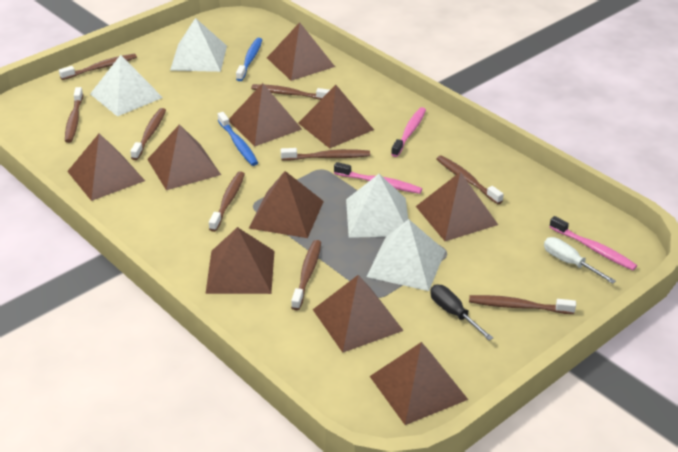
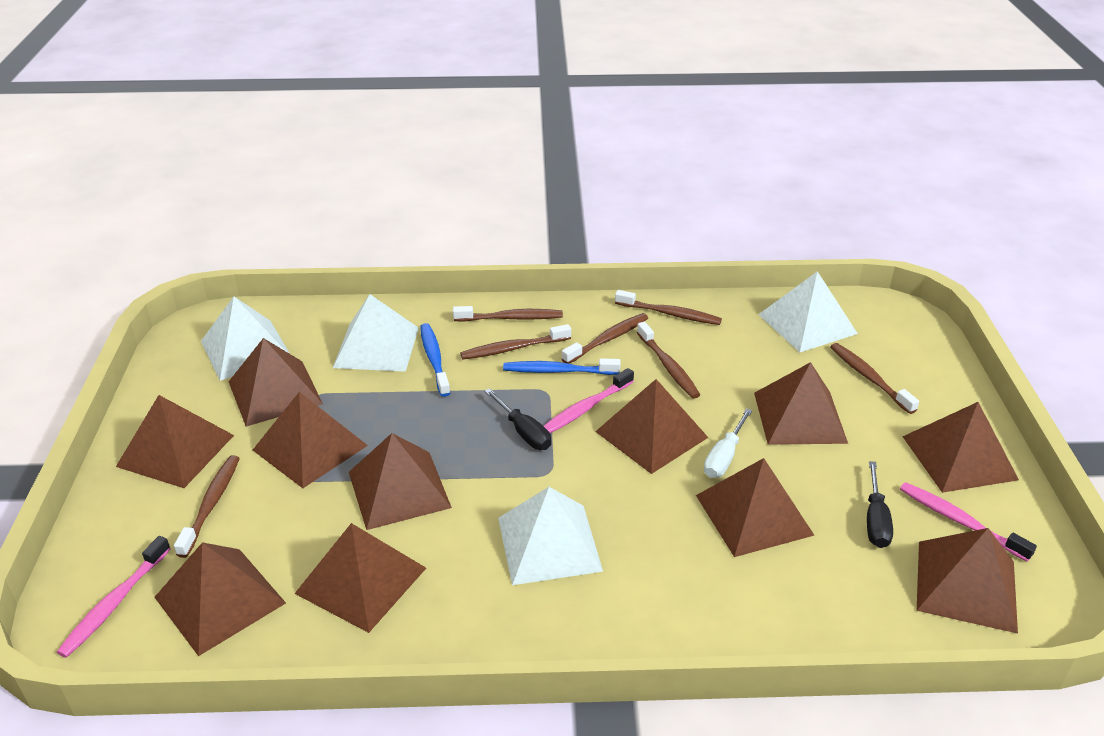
black screwdriver: [430,285,493,340] = 1 -> [485,388,551,450] [867,461,893,548] = 2
brown pyramid: [67,133,145,201] [147,124,221,190] [205,227,275,294] [229,83,302,147] [248,171,324,238] [267,22,335,81] [298,85,374,148] [313,275,404,353] [370,342,468,425] [416,172,498,241] = 10 -> [116,395,234,488] [155,542,286,656] [229,338,323,427] [253,392,368,488] [294,523,426,633] [349,433,452,530] [595,379,708,474] [696,458,815,557] [754,362,848,445] [903,402,1019,493] [917,528,1018,634] = 11
brown toothbrush: [59,53,137,80] [65,87,83,143] [130,108,166,160] [209,171,245,232] [251,84,330,100] [281,148,370,161] [291,240,321,310] [437,156,504,204] [469,295,576,314] = 9 -> [174,455,240,558] [453,306,563,322] [460,324,571,359] [562,313,648,363] [615,290,722,325] [637,322,700,399] [830,343,919,414] = 7

